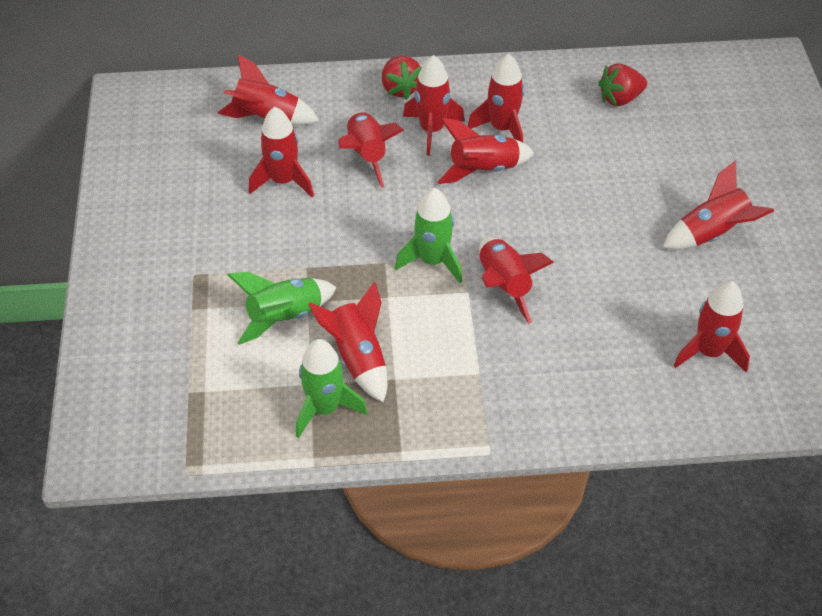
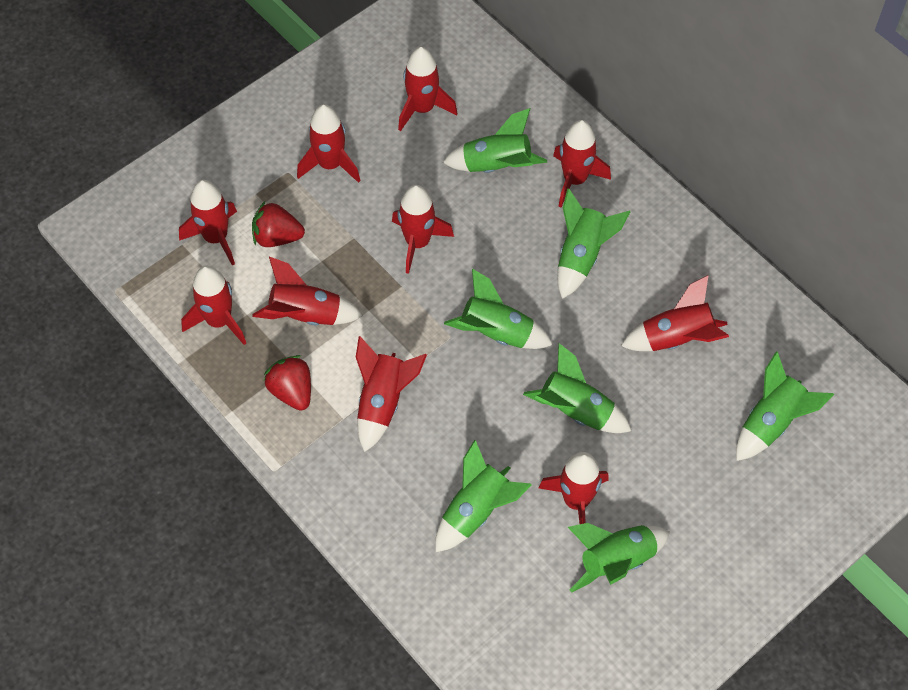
green rocket: [228,272,337,345] [296,339,368,438] [395,188,462,283] = 3 -> [435,440,532,552] [443,108,547,173] [444,269,553,349] [523,343,631,433] [558,189,631,299] [568,523,670,593] [736,351,834,461] = 7

